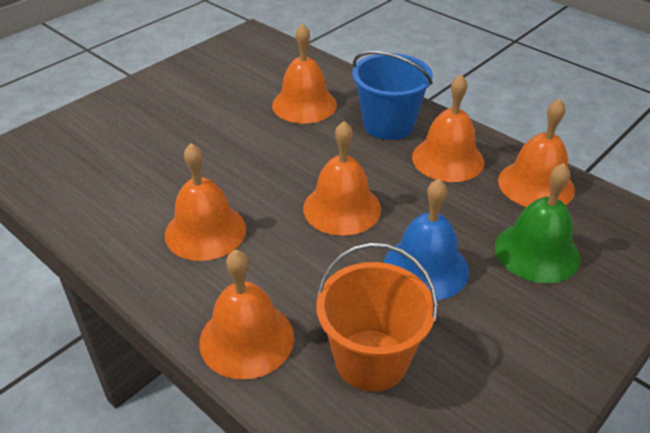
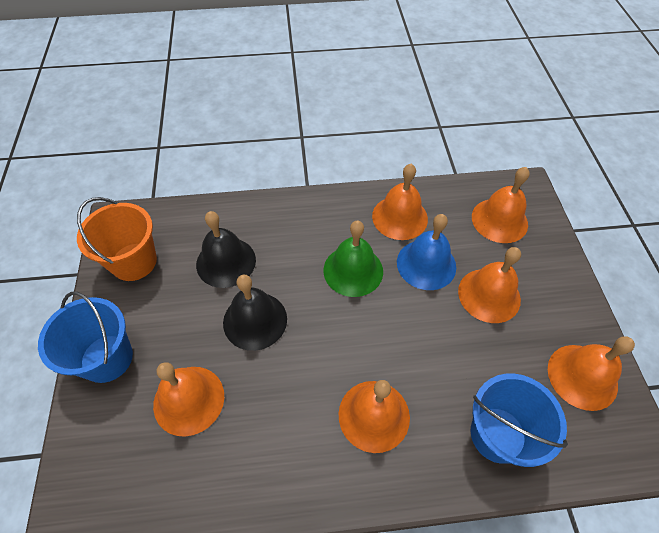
black bell: none = 0 -> [196,211,256,288] [223,275,287,351] = 2
blue bucket: [352,51,433,140] = 1 -> [38,292,133,383] [471,374,568,467] = 2

